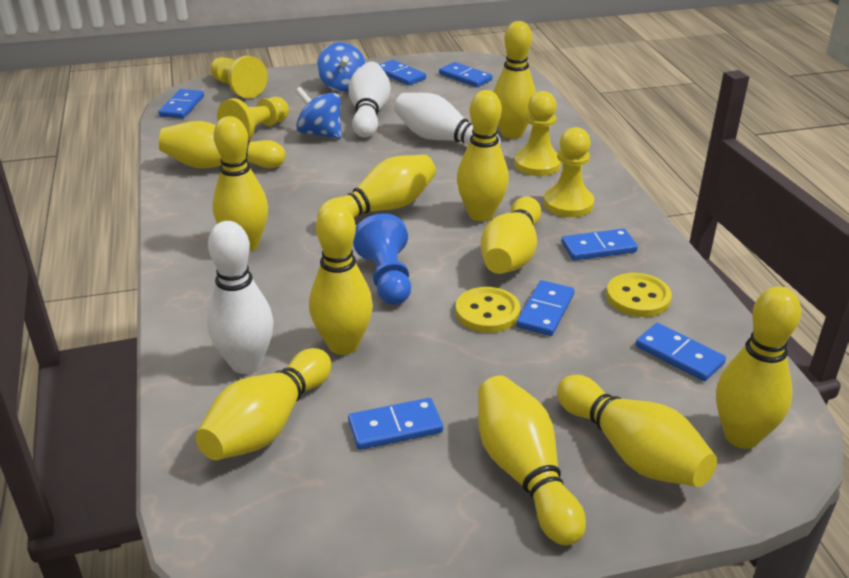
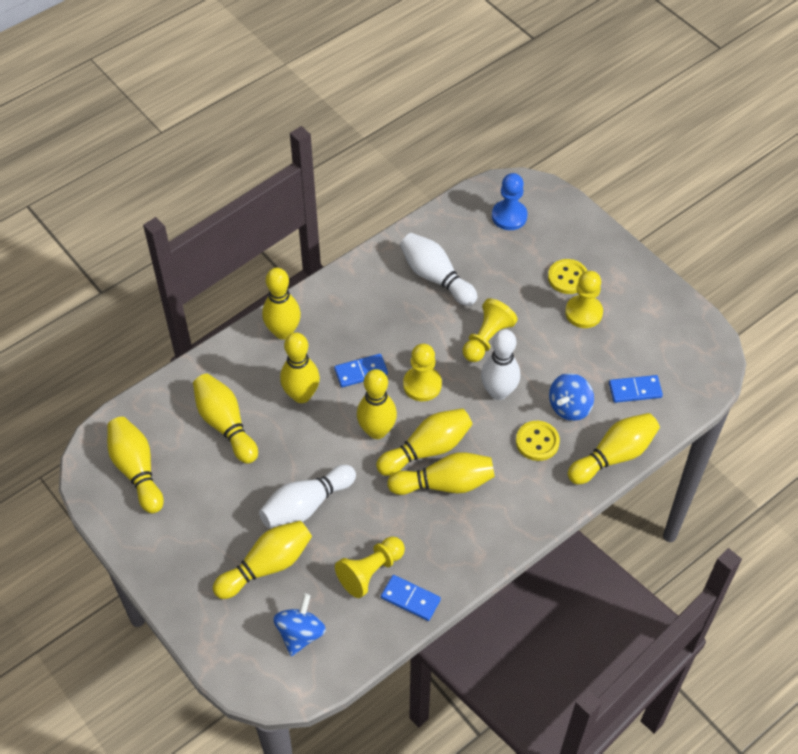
blue domino: [158,89,204,119] [348,398,443,450] [379,60,426,86] [439,62,492,87] [516,280,575,336] [561,228,638,260] [636,323,726,381] = 7 -> [334,354,388,387] [381,575,441,621] [609,375,663,403] = 3
yellow bowling pin: [159,121,286,169] [196,348,331,460] [212,116,268,252] [309,204,373,355] [317,155,436,218] [457,90,509,222] [478,376,586,545] [480,197,541,274] [493,21,536,139] [557,375,717,487] [716,286,801,449] = 11 -> [107,417,164,514] [193,374,258,464] [213,520,312,599] [262,268,301,340] [280,333,320,403] [357,369,397,439] [376,408,472,476] [387,452,495,495] [568,413,660,484] = 9

